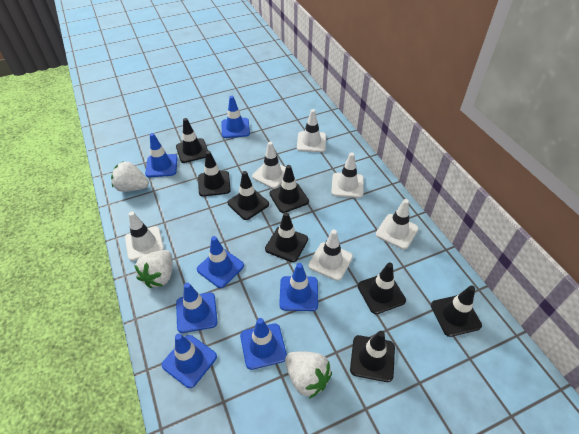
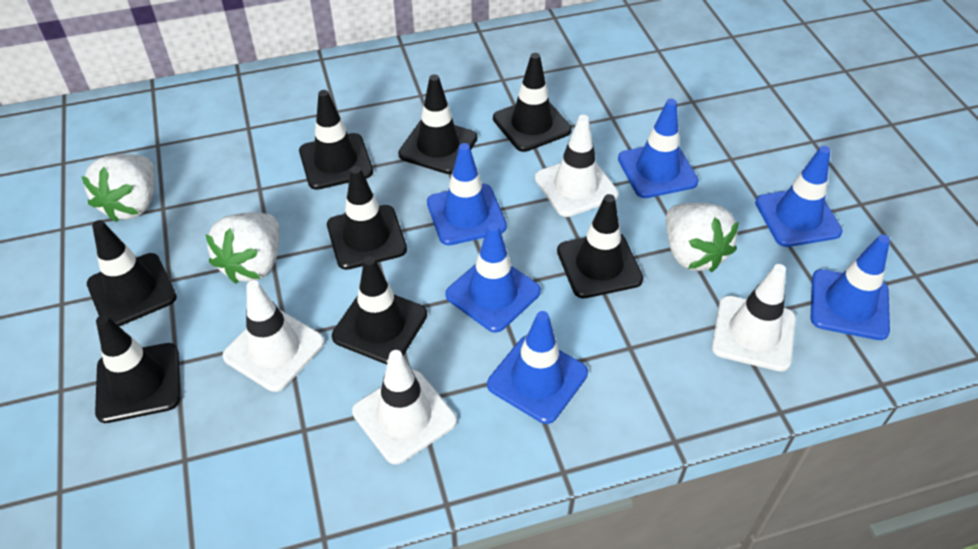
blue traffic cone: [145,133,178,178] [162,333,217,388] [176,283,217,333] [197,236,244,288] [221,96,250,138] [240,318,287,370] [279,263,318,311] = 7 -> [427,143,507,245] [445,223,541,333] [487,311,588,424] [618,99,699,198] [755,146,843,247] [811,235,890,340] = 6
white traffic cone: [125,211,164,261] [252,142,286,189] [297,109,326,152] [308,230,353,281] [331,152,364,198] [376,199,419,249] = 6 -> [222,280,324,392] [352,350,457,464] [535,115,619,217] [712,264,796,372] = 4

